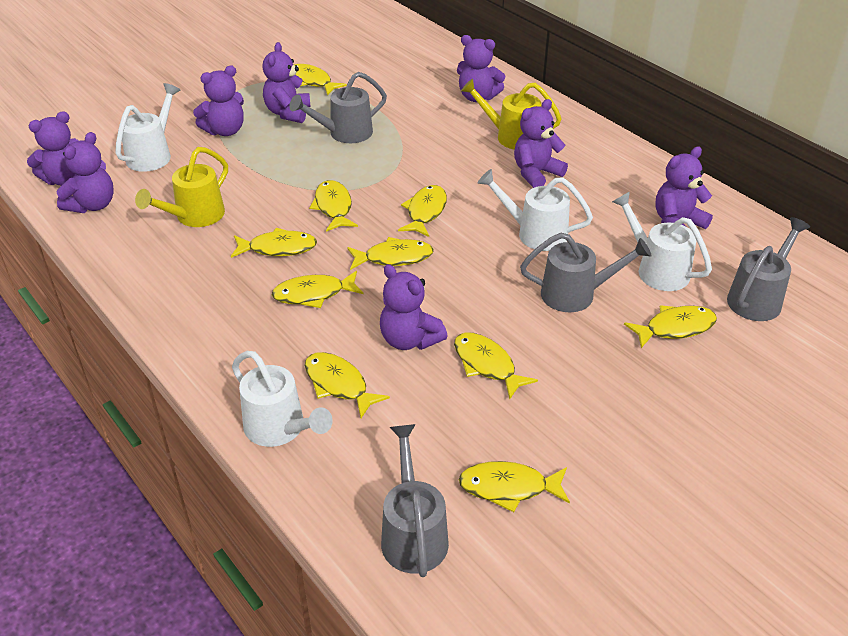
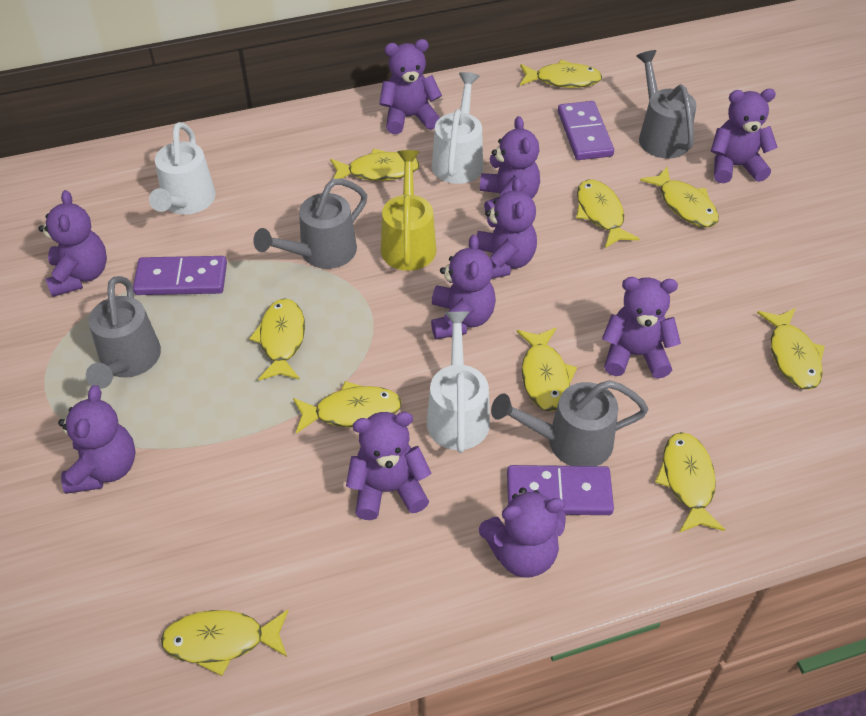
purple domino: none = 0 -> [133,256,227,295] [507,465,614,515] [558,101,614,160] = 3
purple teddy bear: [27,111,79,186] [56,132,114,213] [193,65,244,136] [262,42,311,123] [380,264,447,350] [457,35,506,102] [514,99,568,188] [655,146,713,229] = 8 -> [38,190,107,297] [58,385,136,494] [346,412,431,520] [379,39,442,134] [431,235,496,339] [476,178,537,279] [479,487,566,578] [480,116,540,212] [602,277,681,379] [711,89,778,183] = 10
white watering can: [115,83,180,172] [232,351,333,447] [478,169,593,251] [612,191,712,291] = 4 -> [149,122,216,215] [426,312,490,453] [432,72,483,184] = 3
yellow watering can: [135,147,228,227] [461,78,562,150] = 2 -> [381,150,437,271] = 1

